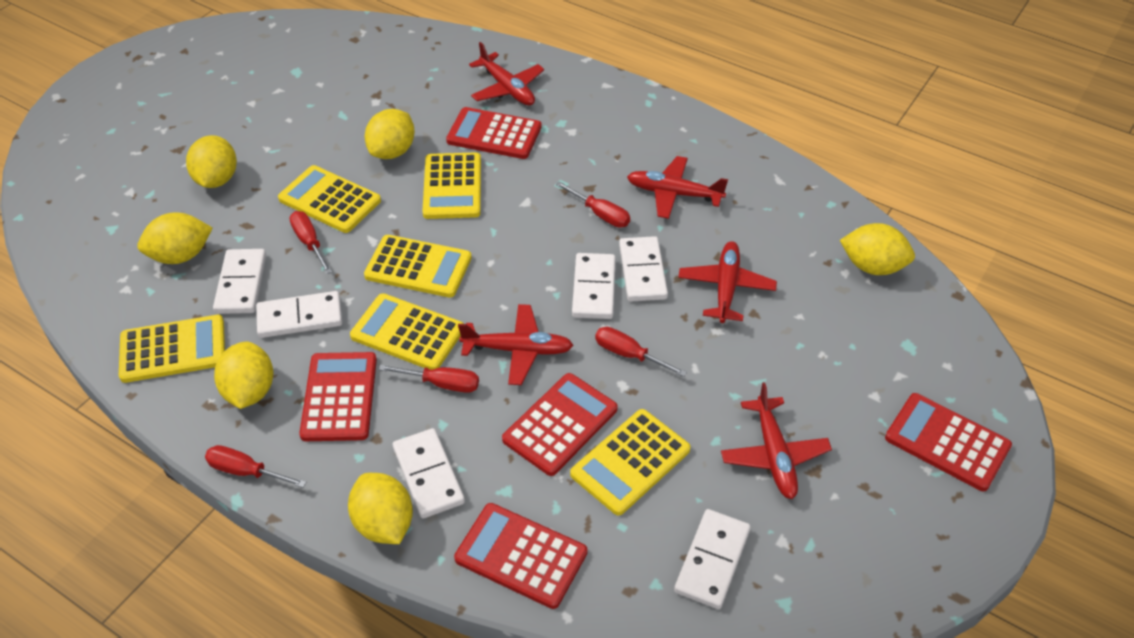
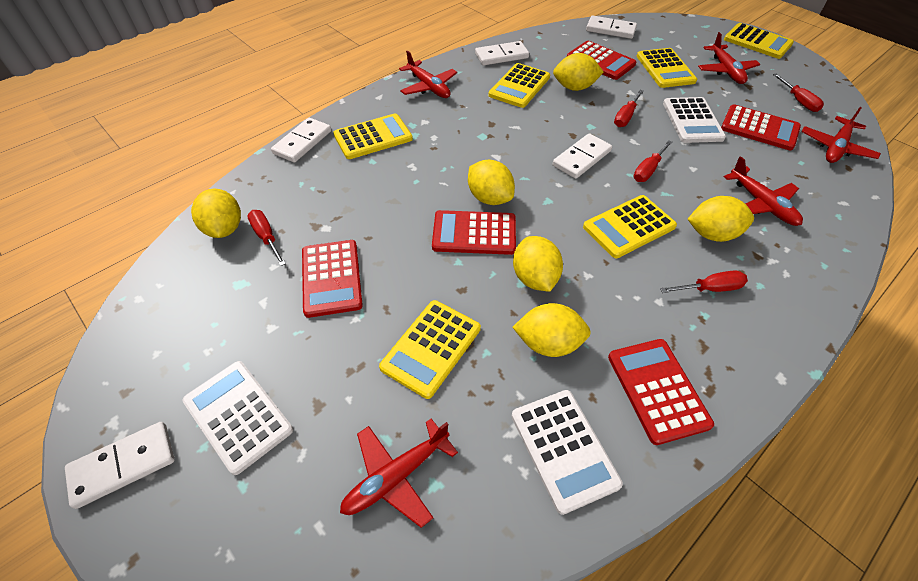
white calculator: none = 0 -> [182,361,293,475] [511,390,623,515] [663,97,726,143] = 3
white domino: [213,249,266,314] [256,291,342,338] [393,428,465,518] [572,253,616,319] [619,236,668,302] [674,509,751,609] = 6 -> [65,422,175,509] [271,118,331,162] [475,41,529,65] [553,133,612,179] [586,16,637,39] = 5

